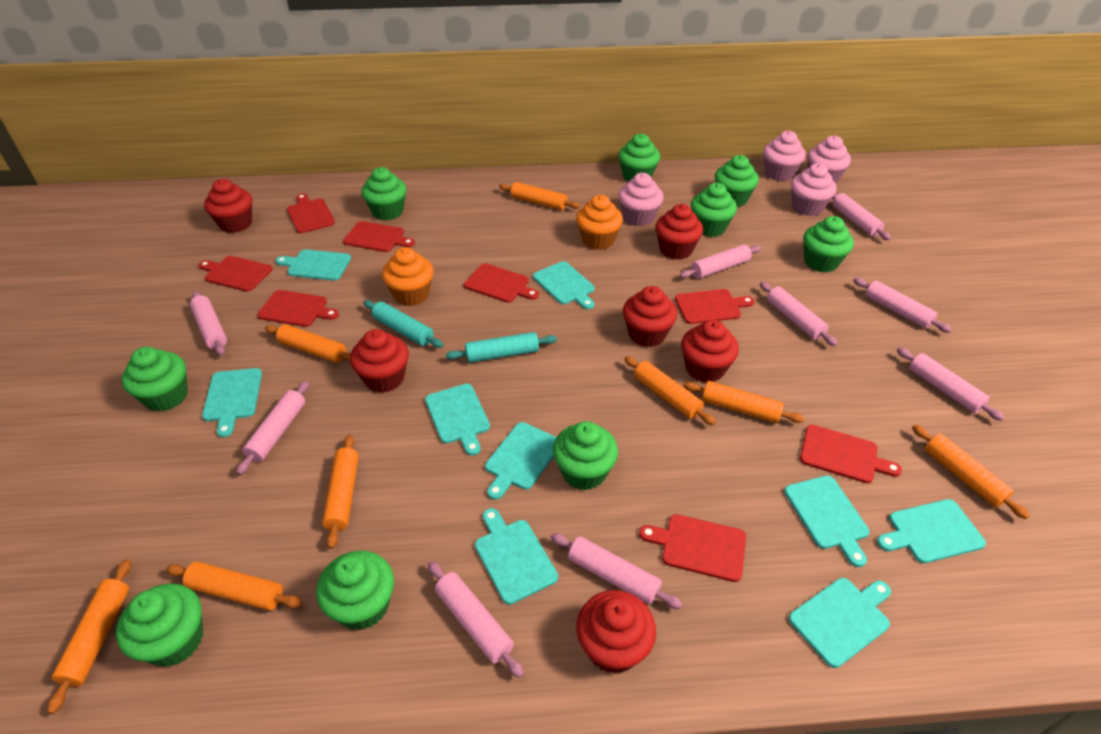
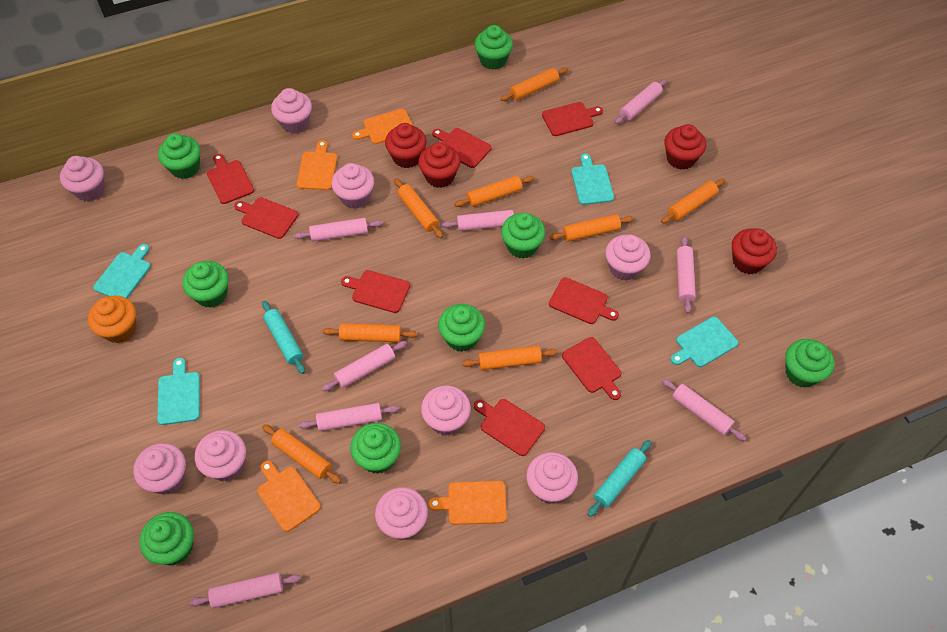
green cupcake: [116,583,203,667] [122,347,188,411] [316,551,394,630] [361,167,407,221] [553,421,618,490] [618,133,660,181] [691,183,737,237] [715,155,759,207] [803,216,854,273] = 9 -> [139,512,194,565] [158,133,200,179] [182,261,229,308] [350,423,401,474] [438,304,485,352] [474,25,513,70] [501,213,545,259] [785,339,835,388] = 8
orange cupcake: [382,247,434,306] [576,195,623,250] = 2 -> [88,296,136,343] = 1
orange cutting board: none = 0 -> [257,461,321,532] [297,140,337,190] [352,109,412,144] [428,481,507,525] = 4
pink cupcake: [618,173,664,226] [763,131,806,181] [791,163,837,216] [807,135,851,183] = 4 -> [60,156,105,201] [133,443,186,495] [195,430,246,481] [271,88,312,133] [331,163,374,209] [375,487,428,540] [421,386,471,436] [526,452,578,504] [605,235,651,281] = 9
pink rolling pin: [190,291,227,356] [236,380,309,475] [428,561,524,678] [551,533,683,609] [680,244,761,279] [760,282,838,346] [832,193,891,240] [853,278,952,333] [897,347,1005,421] = 9 -> [190,572,301,608] [294,218,383,242] [299,403,399,431] [321,341,407,391] [442,210,514,231] [615,79,667,124] [662,378,746,441] [677,236,696,314] = 8
red cupcake: [204,179,252,233] [350,329,409,393] [576,590,656,674] [623,286,677,347] [655,204,703,260] [681,320,739,383] = 6 -> [385,123,427,168] [418,142,460,188] [664,124,706,170] [732,228,777,274] = 4
turquoise cutting board: [202,368,262,437] [276,249,351,281] [425,384,490,456] [475,508,558,605] [485,422,557,500] [533,261,595,309] [784,476,870,567] [789,578,891,668] [877,499,986,563] = 9 -> [93,244,151,298] [157,358,200,425] [571,153,614,205] [671,317,738,367] = 4

